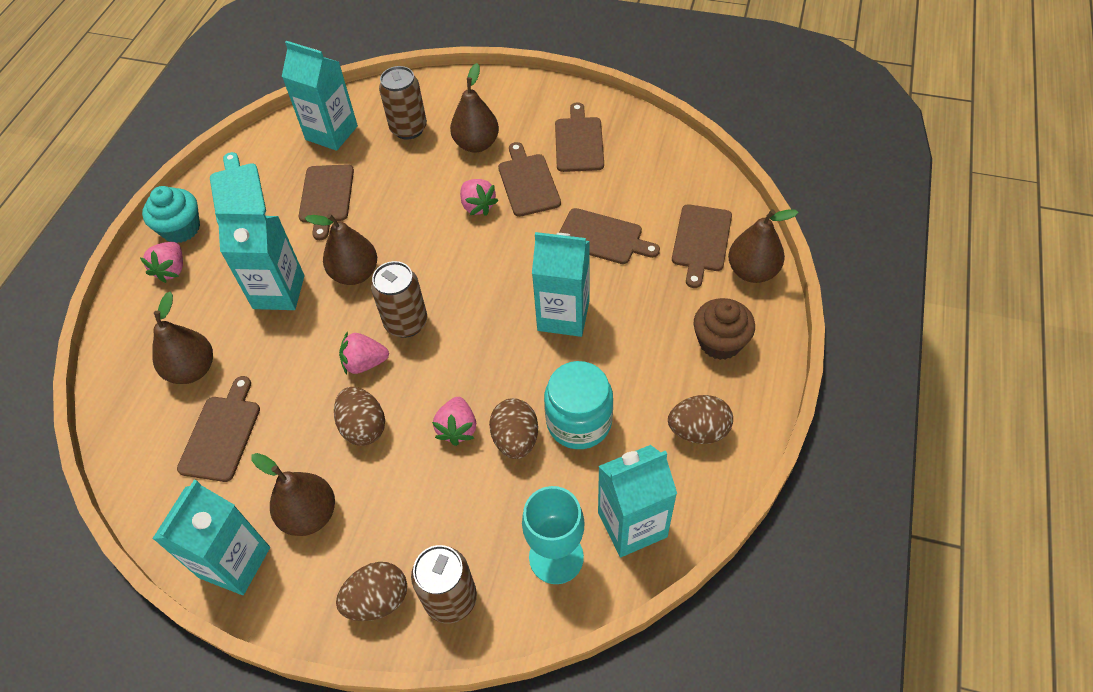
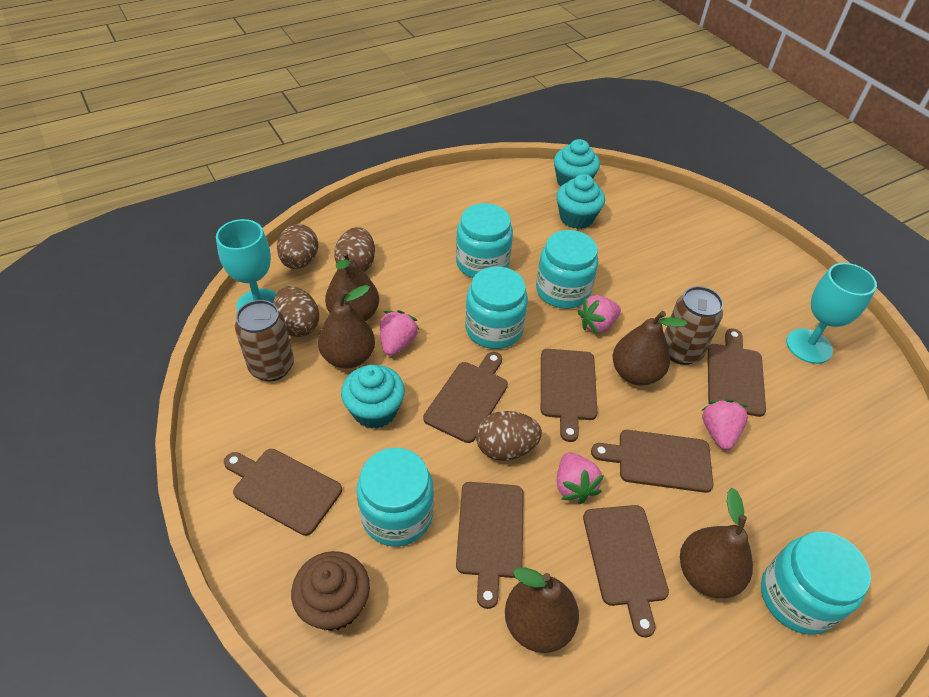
brown can: [371,261,427,338] [379,66,427,140] [411,545,477,623] = 3 -> [235,300,294,381] [664,286,723,365] = 2
brown cutting board: [177,376,260,482] [299,164,354,240] [498,142,561,217] [555,102,604,172] [559,208,660,264] [672,204,732,288] = 6 -> [224,449,342,536] [423,352,508,443] [456,482,524,609] [541,349,598,442] [583,505,669,638] [591,430,713,493] [708,329,766,417] = 7
turquoise carton: [152,480,270,595] [215,211,304,310] [282,41,358,151] [532,232,590,337] [598,445,677,557] = 5 -> none = 0
turquoise cupcake: [142,186,200,243] = 1 -> [341,365,405,429] [554,139,600,187] [556,174,605,229] = 3
turquoise cutting board: [210,152,266,225] = 1 -> none = 0
turquoise goblet: [522,486,584,584] = 1 -> [216,219,276,312] [786,263,877,364] = 2
turquoise jar: [544,361,613,449] = 1 -> [357,448,434,546] [456,203,513,278] [465,267,528,349] [536,230,598,309] [761,531,871,635] = 5

